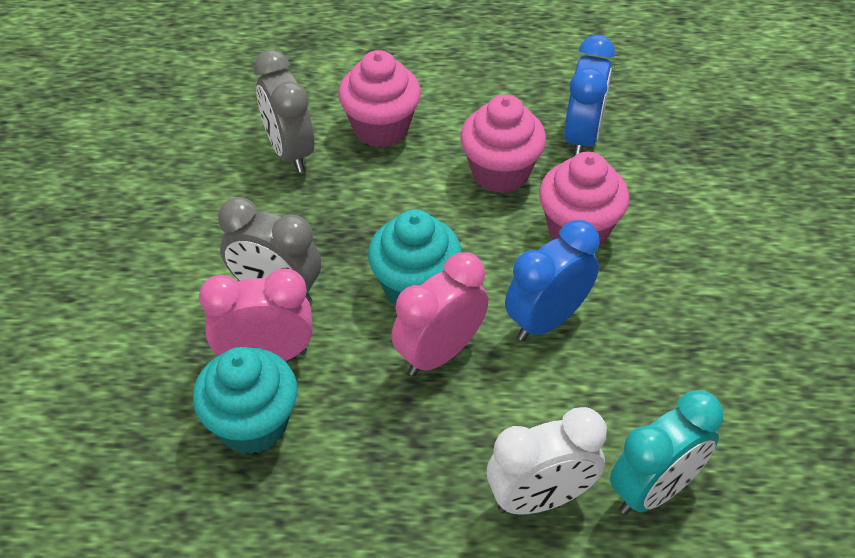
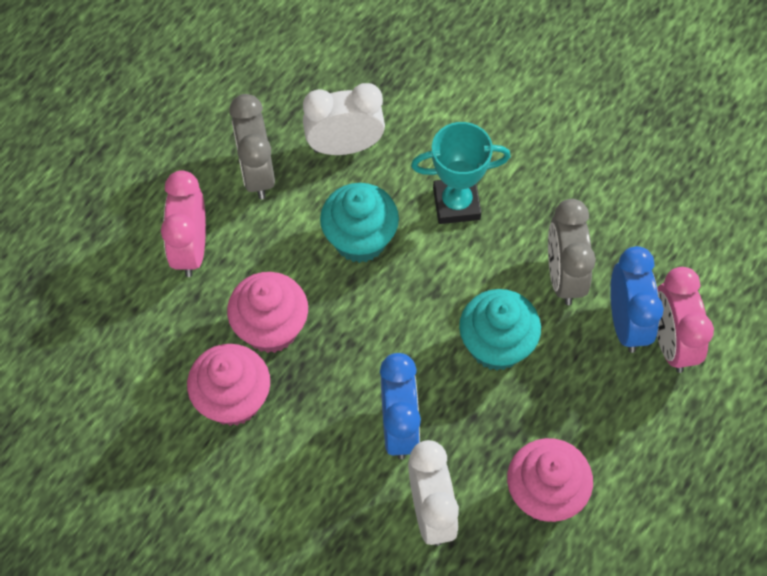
turquoise clock: [610,390,723,514] = 1 -> none = 0
turquoise trophy: none = 0 -> [411,122,511,224] = 1
white clock: [487,407,607,515] = 1 -> [303,83,385,155] [408,440,459,546] = 2

